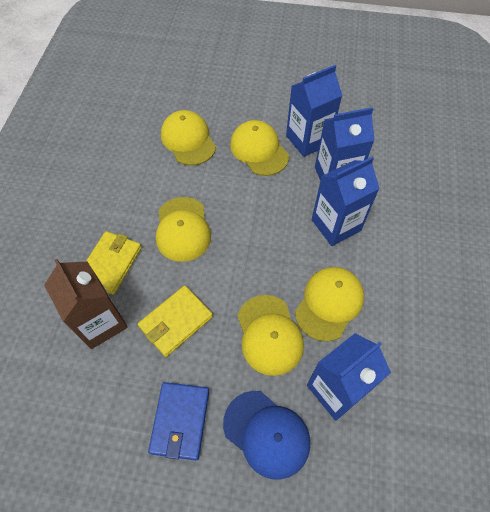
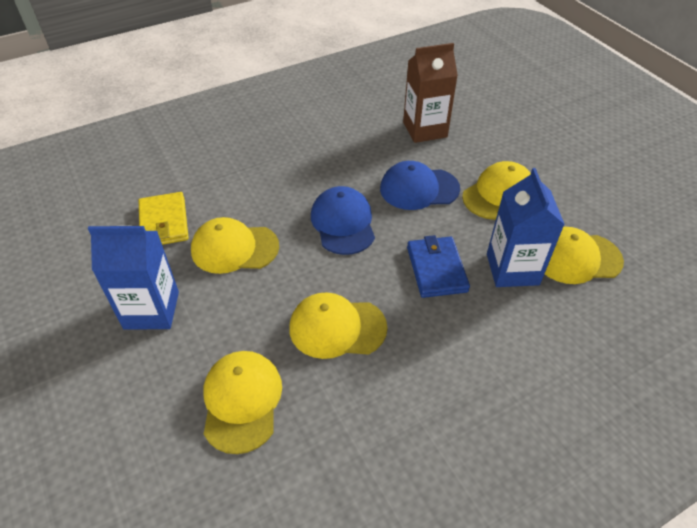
blue cap: [223,391,310,480] = 1 -> [311,186,375,255] [380,161,460,210] = 2
blue carton: [286,65,342,157] [307,333,391,421] [312,156,380,246] [315,107,374,181] = 4 -> [88,226,179,330] [487,168,565,287] = 2
yellow wallet: [86,231,142,295] [138,286,213,357] = 2 -> [139,192,189,245] = 1

